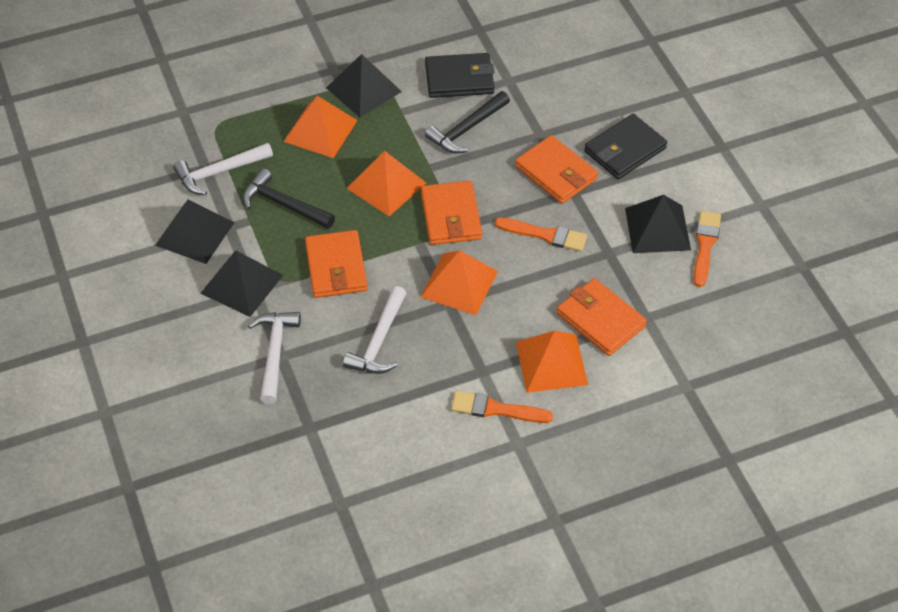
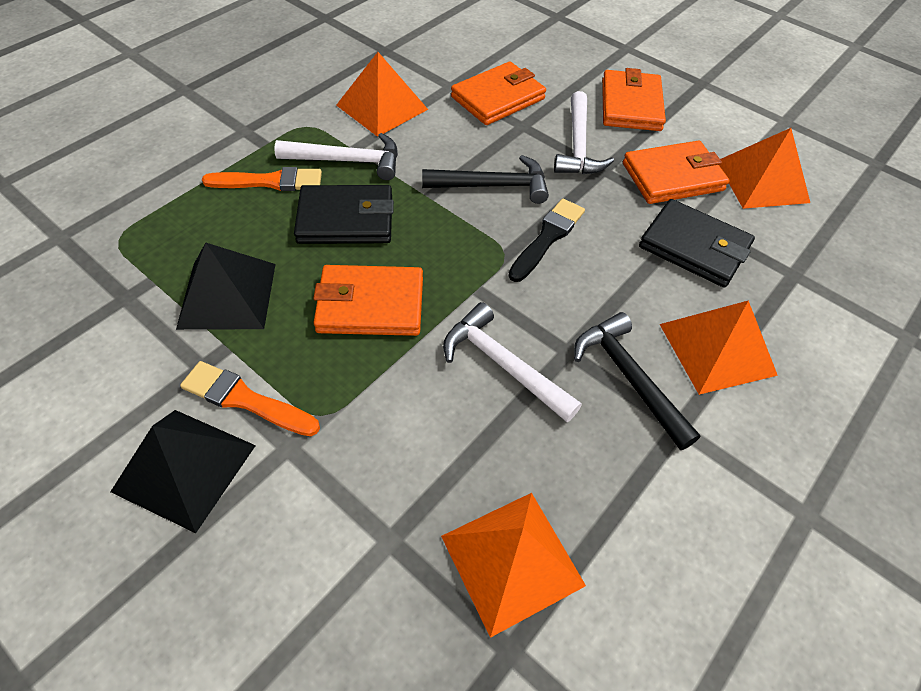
black brush: none = 0 -> [508,199,585,282] = 1
black pyramid: [155,200,235,264] [200,251,283,317] [326,54,402,117] [625,195,691,253] = 4 -> [110,410,256,533] [176,243,276,330] = 2
orange brush: [451,391,553,423] [495,218,587,252] [693,211,721,287] = 3 -> [180,361,320,436] [202,167,322,191] = 2

